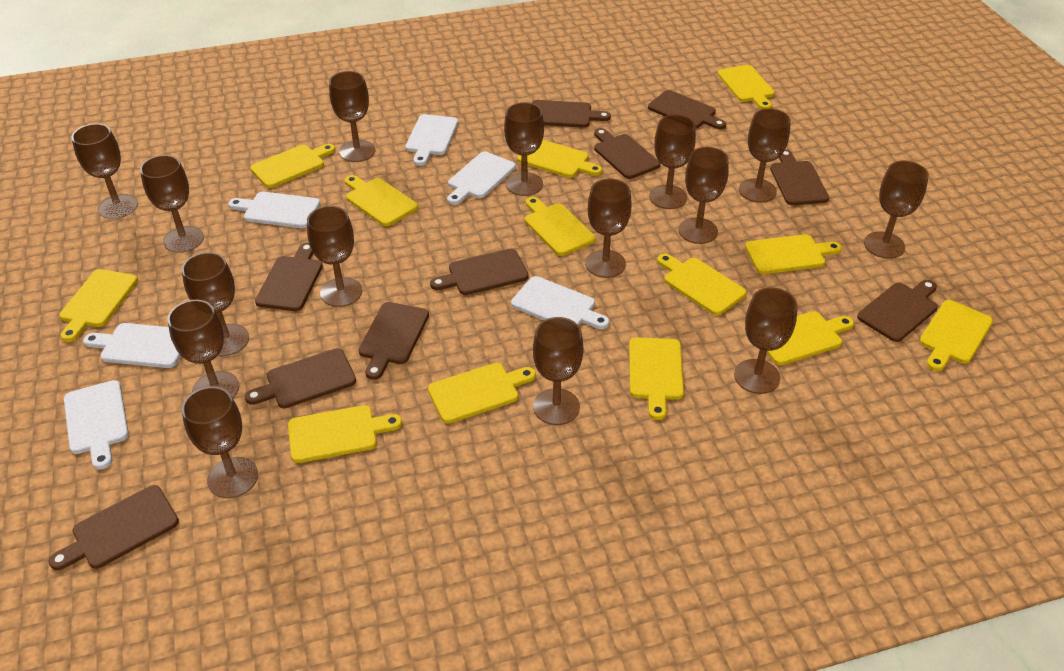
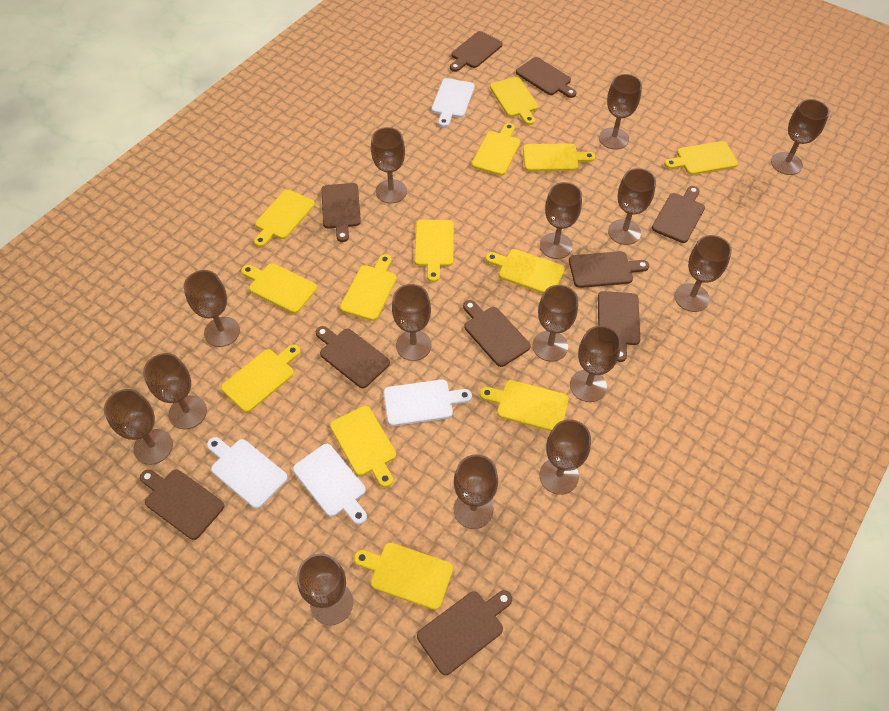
white cutting board: [64,380,129,470] [83,323,181,368] [228,192,320,228] [405,114,458,166] [447,152,516,205] [511,276,610,329] = 6 -> [207,437,288,509] [293,444,367,525] [384,380,472,426] [432,78,474,127] = 4

